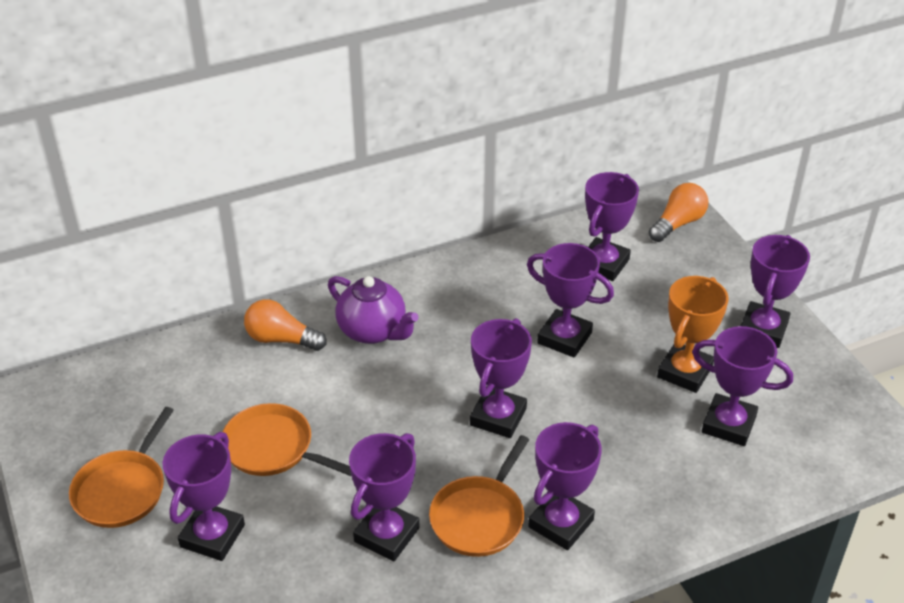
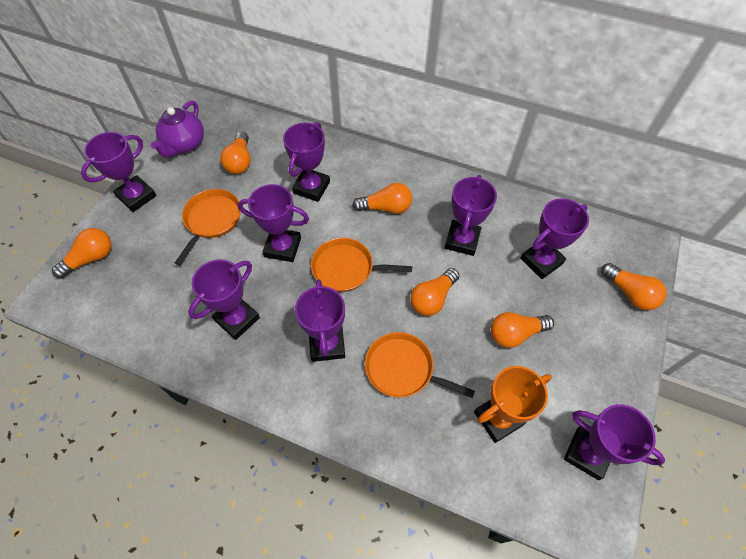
orange light bulb: [244,299,327,351] [649,183,708,242] = 2 -> [52,228,112,279] [220,132,251,174] [352,183,412,214] [410,268,460,316] [491,312,554,348] [601,263,667,310] = 6

